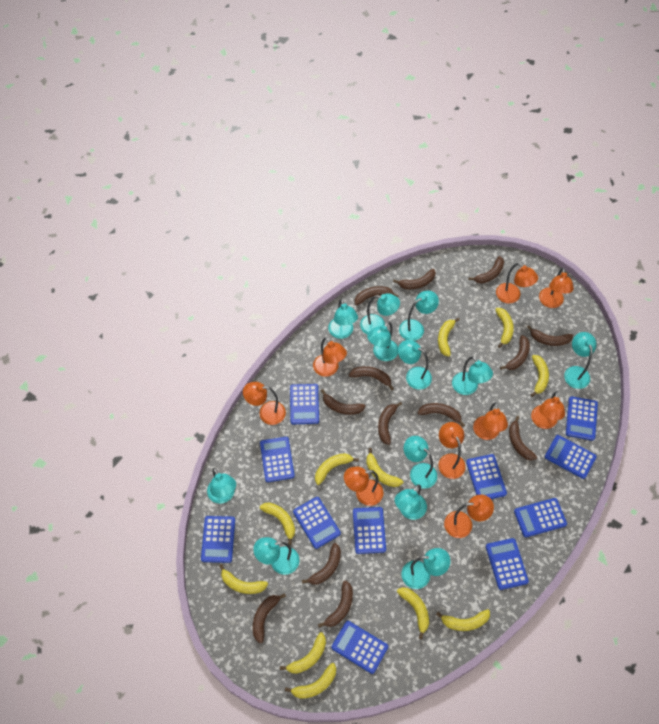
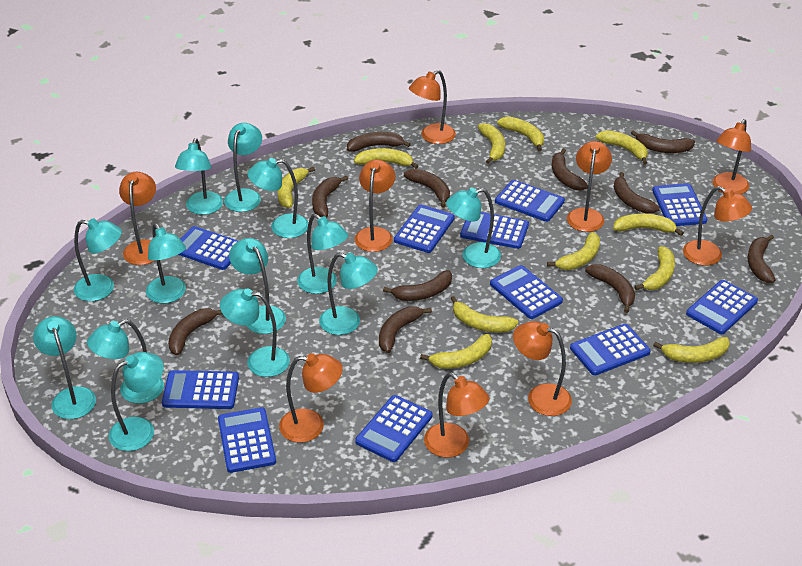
brown banana: [253,593,286,644] [302,543,341,585] [318,580,353,628] [321,389,366,415] [349,366,394,390] [355,286,399,306] [378,402,402,445] [393,269,436,289] [417,403,465,427] [468,256,504,284] [500,335,530,370] [509,416,537,460] [527,325,573,346] = 13 -> [168,308,223,356] [312,175,348,217] [347,132,411,152] [379,306,432,353] [383,270,452,301] [404,169,450,208] [552,149,588,190] [585,264,635,313] [614,172,660,214] [631,130,695,153] [748,235,775,283] = 11
turquoise lamp: [207,468,236,504] [253,537,299,575] [328,299,358,339] [360,293,400,335] [367,322,398,361] [395,485,427,520] [398,340,432,390] [399,291,439,341] [401,548,451,589] [404,436,437,489] [452,356,493,395] [564,332,597,389] = 12 -> [33,316,96,419] [74,218,122,301] [87,319,164,404] [109,352,164,451] [146,223,186,303] [175,138,223,215] [220,288,290,377] [224,123,262,212] [229,238,286,334] [247,158,308,238] [297,214,348,294] [319,253,378,335] [446,187,501,268] = 13

